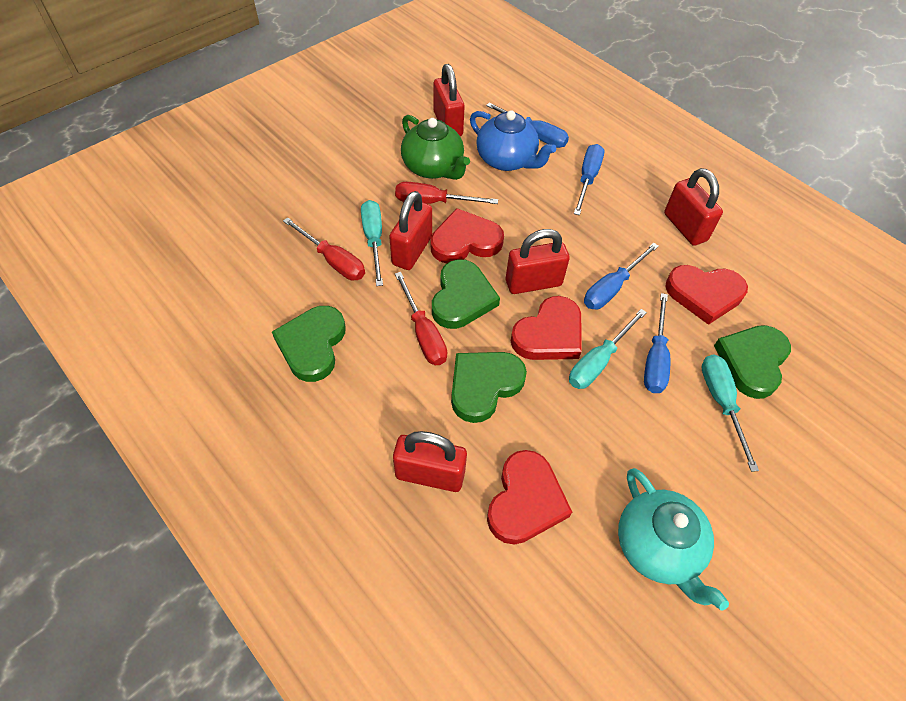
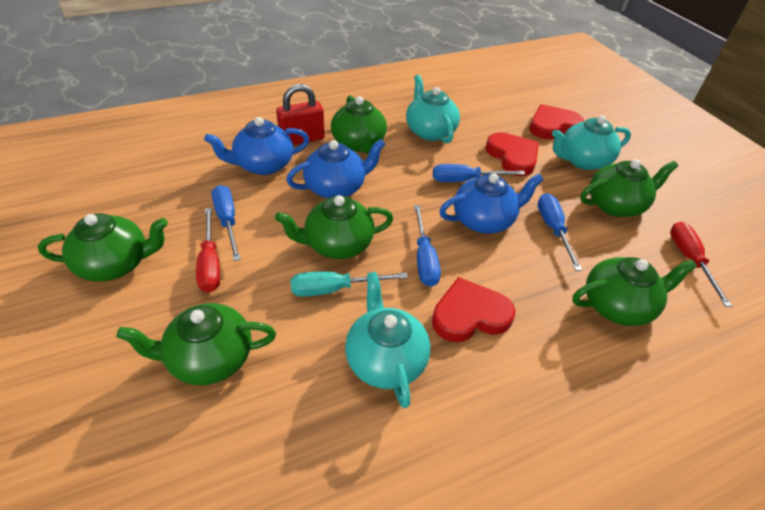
blue teapot: [470,110,556,171] = 1 -> [204,117,309,175] [286,139,386,198] [439,173,544,234] = 3
green heart: [272,306,346,382] [432,259,500,329] [451,352,527,423] [714,325,791,399] = 4 -> none = 0
green teapot: [401,115,470,180] = 1 -> [38,214,168,282] [116,303,276,385] [275,195,393,259] [331,95,387,153] [572,257,697,326] [580,159,678,217] = 6
red heart: [431,208,504,263] [487,450,572,545] [511,296,581,360] [665,265,748,325] = 4 -> [432,277,516,342] [486,132,539,176] [530,104,584,139] = 3
red padlock: [389,191,432,270] [393,431,467,492] [434,64,465,136] [506,229,570,294] [664,168,723,246] = 5 -> [276,84,325,145] = 1
red screwdriver: [283,217,365,280] [395,182,498,204] [395,272,447,365] = 3 -> [196,208,220,293] [670,222,732,307] = 2
turquoise screwdriver: [361,200,383,286] [569,309,647,389] [701,354,759,472] = 3 -> [291,271,408,297] = 1
turquoise teapot: [618,468,729,611] = 1 -> [345,272,430,408] [406,75,460,143] [552,116,631,170] = 3

